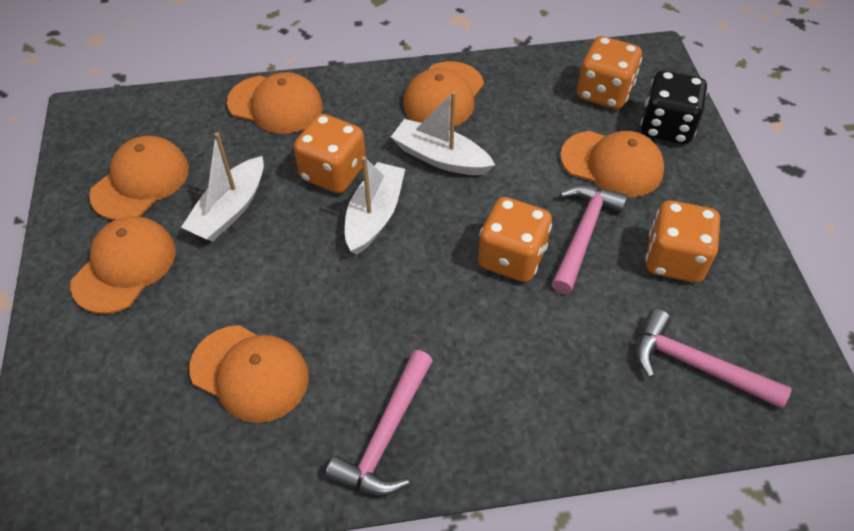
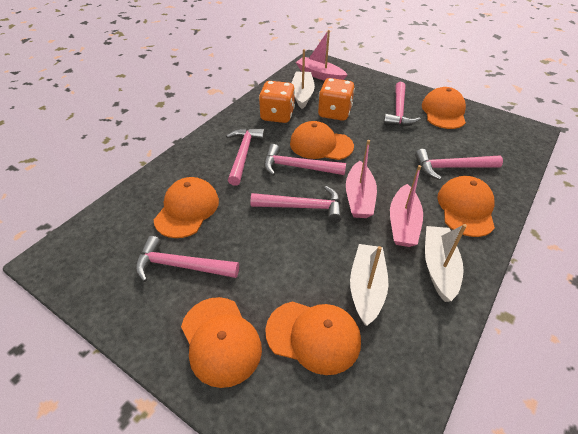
black dice: [640,70,708,144] = 1 -> none = 0
orange dice: [294,114,366,193] [478,197,552,282] [577,36,642,109] [645,200,720,283] = 4 -> [259,81,295,123] [318,78,355,121] = 2
pink boat: none = 0 -> [296,30,347,81] [346,140,377,218] [390,165,423,247] = 3
pink hammer: [325,350,433,496] [552,185,628,294] [636,309,792,409] = 3 -> [135,236,239,282] [226,128,265,186] [250,186,342,223] [264,144,346,176] [383,82,421,126] [415,149,503,180] = 6

